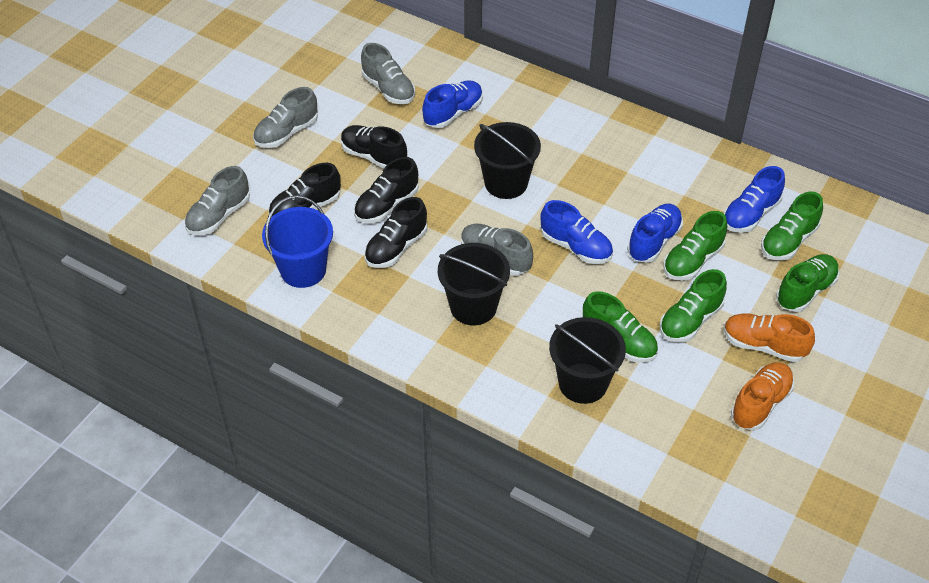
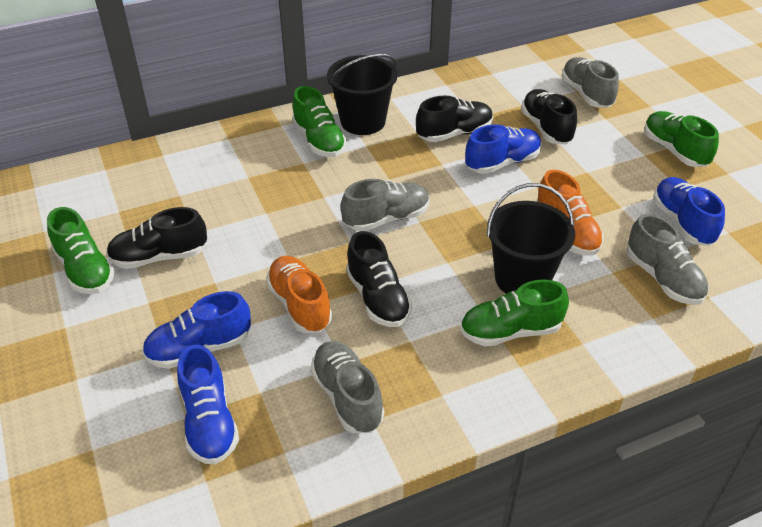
black bucket: [438,243,510,325] [474,122,541,199] [549,317,626,404] = 3 -> [327,54,397,135] [487,183,575,294] = 2
blue bucket: [262,195,333,288] = 1 -> none = 0
green shoe: [583,291,658,363] [660,269,727,342] [663,211,727,281] [761,192,823,261] [776,254,839,312] = 5 -> [47,207,115,294] [292,86,347,157] [460,280,569,347] [644,111,719,167] = 4

